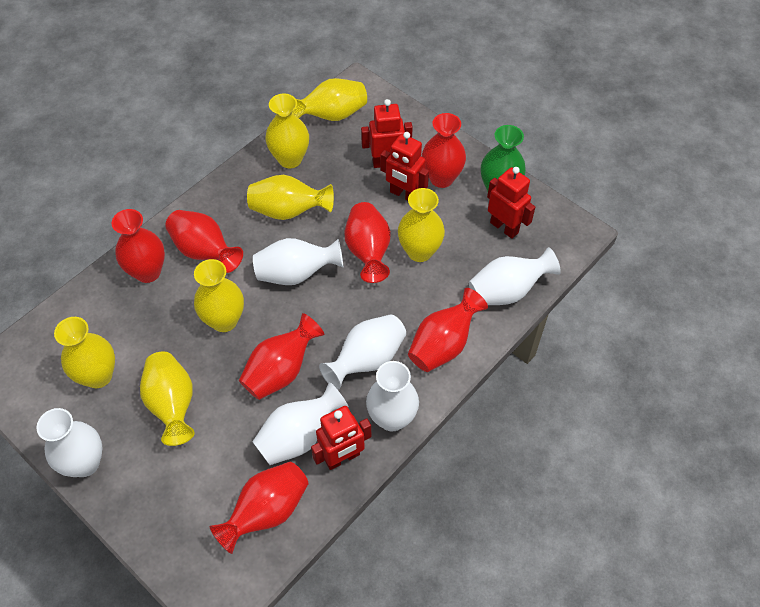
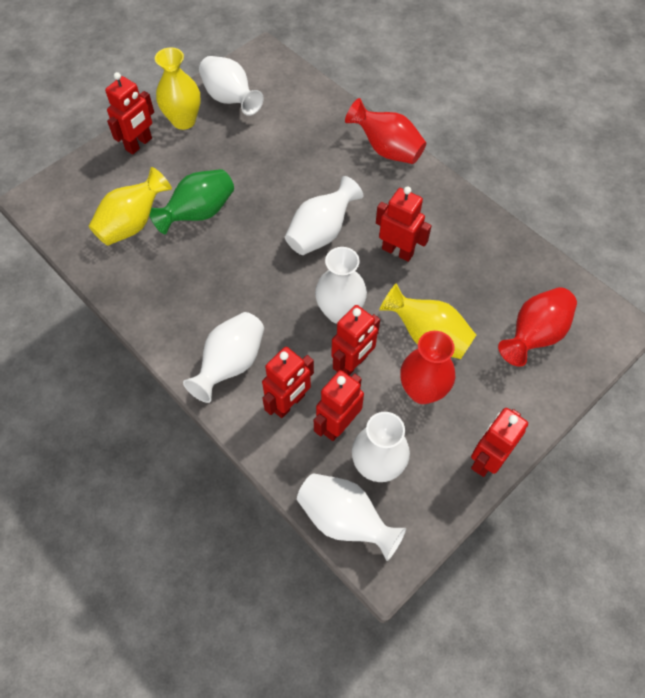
red robot: [311,406,371,470] [361,99,413,168] [381,132,429,200] [487,167,535,239] = 4 -> [105,72,154,155] [262,347,314,418] [314,370,364,441] [331,305,380,375] [376,186,432,262] [471,408,528,477] = 6
red vase: [111,209,165,283] [165,210,243,273] [210,462,308,554] [239,313,324,400] [345,202,391,283] [408,288,488,372] [422,113,466,188] = 7 -> [345,98,426,164] [400,331,455,404] [498,287,577,367] = 3
yellow vase: [54,317,115,388] [140,352,195,446] [194,259,244,332] [247,175,334,220] [266,93,309,168] [292,78,367,121] [398,188,445,262] = 7 -> [89,167,172,246] [155,47,201,130] [379,283,476,359] = 3

